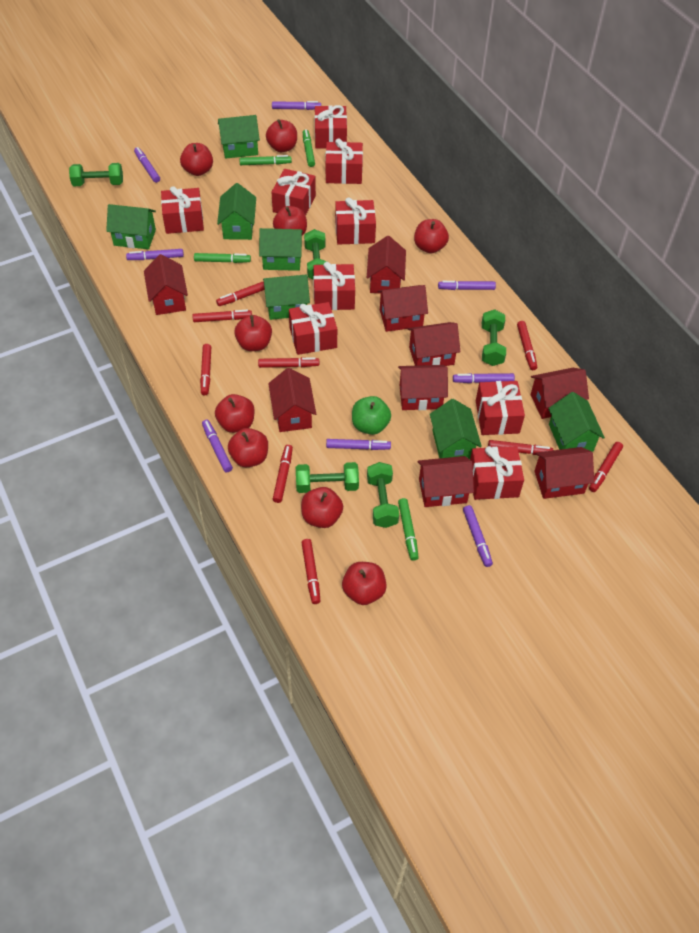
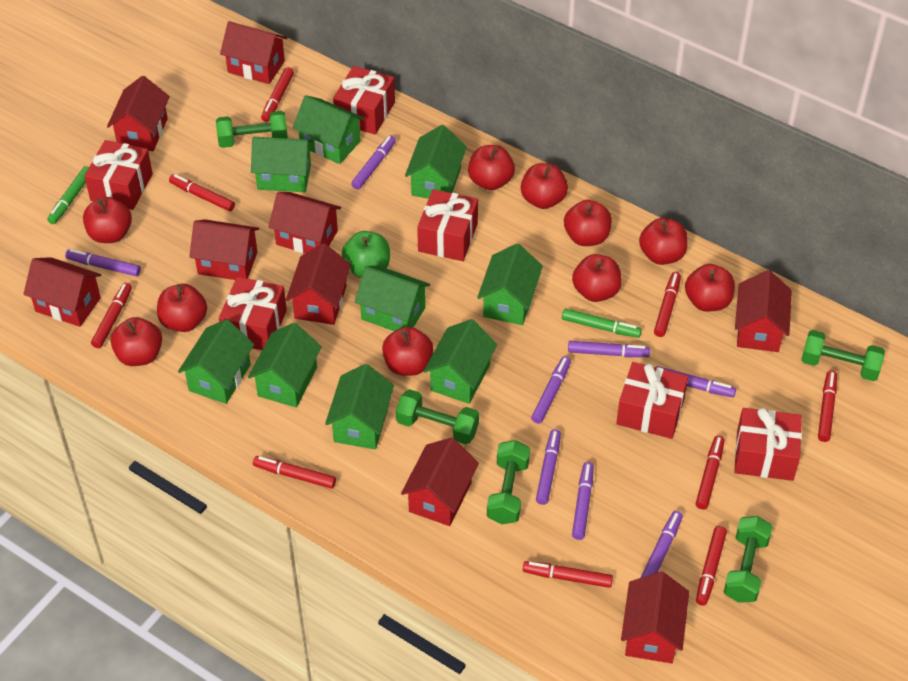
green house: [106,204,156,249] [217,183,256,240] [218,115,260,159] [259,228,303,271] [263,274,310,320] [430,399,482,459] [548,392,605,452] = 7 -> [178,319,254,404] [248,323,322,408] [251,137,313,192] [293,95,365,164] [325,364,394,449] [355,266,430,331] [405,125,467,199] [424,319,497,404] [477,243,543,325] = 9
green marker: [194,253,251,263] [239,155,292,165] [303,129,315,167] [398,498,419,561] = 4 -> [47,166,89,224] [562,309,642,338] = 2
red apple: [180,143,213,176] [215,394,255,433] [228,428,268,467] [234,315,272,351] [266,119,297,152] [273,206,307,235] [301,487,343,528] [342,562,387,605] [414,219,449,253] = 9 -> [83,197,132,243] [111,317,162,366] [157,284,207,332] [382,327,433,376] [468,145,515,190] [521,163,568,209] [564,200,612,246] [572,254,622,302] [639,218,688,265] [685,264,735,312] = 10
red gift: [161,186,204,234] [271,169,316,215] [289,302,337,355] [313,262,355,310] [315,105,347,149] [326,138,363,184] [335,198,376,245] [470,446,524,500] [476,381,525,435] = 9 -> [84,140,153,210] [219,277,287,350] [333,66,395,135] [417,189,478,261] [616,362,688,439] [734,408,802,481] = 6

